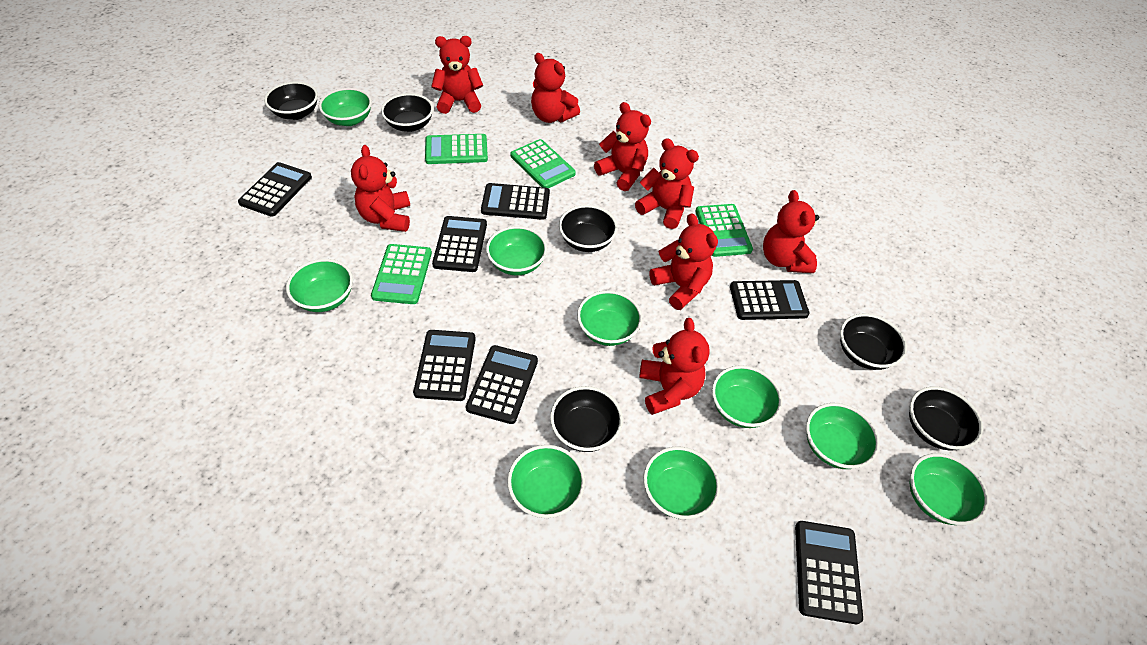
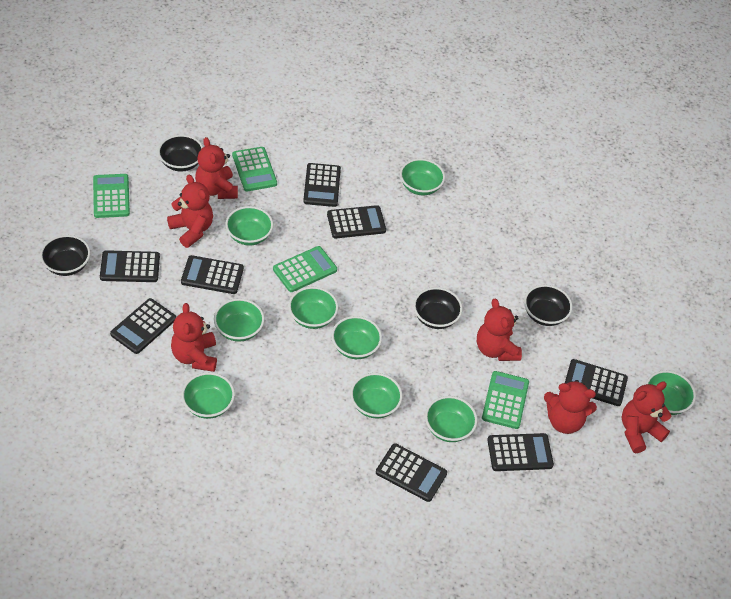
black bowl: [264,82,318,120] [381,93,433,132] [550,386,623,452] [559,205,618,252] [840,314,907,370] [909,386,983,451] = 6 -> [40,235,90,276] [158,135,203,172] [413,287,463,329] [524,285,572,326] = 4
black calculator: [238,162,312,217] [413,330,476,401] [432,216,487,272] [466,345,538,424] [481,183,550,220] [730,280,810,320] [795,521,863,624] = 7 -> [100,250,160,282] [110,298,176,354] [181,255,244,294] [303,163,341,207] [327,205,386,239] [376,443,447,502] [487,433,554,471] [565,359,628,406] = 8
red teddy bear: [351,145,410,232] [431,36,483,114] [531,53,580,123] [594,102,651,191] [635,138,699,229] [639,318,710,415] [649,213,718,310] [763,190,819,273] = 8 -> [167,175,213,248] [171,303,217,372] [195,137,238,199] [477,298,522,361] [544,380,597,434] [622,381,672,453] = 6

